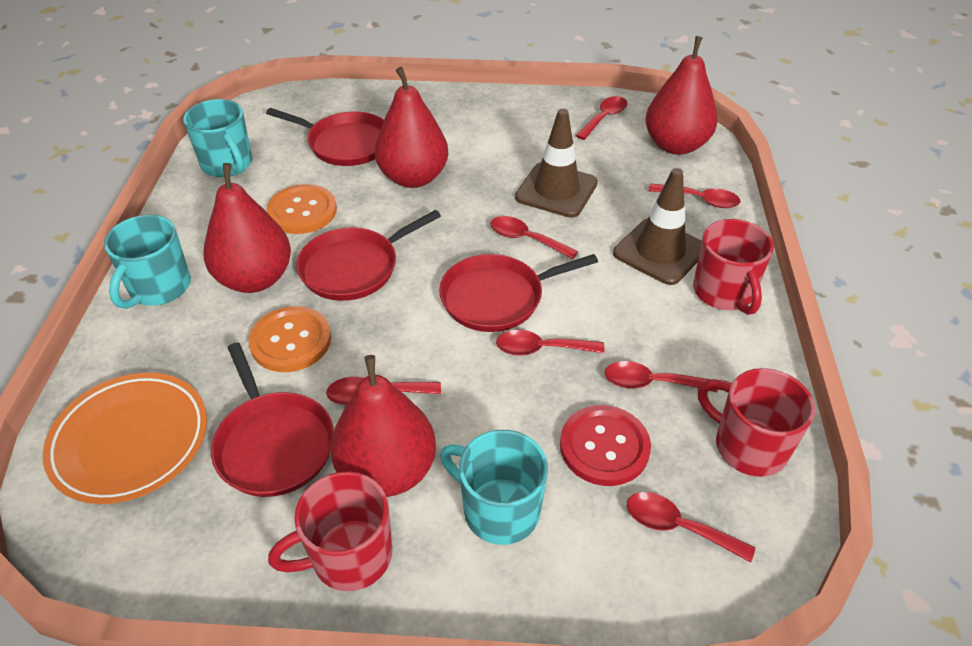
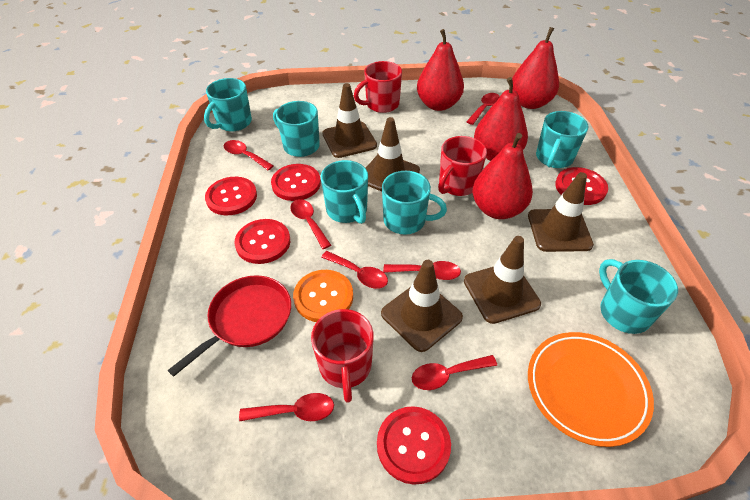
brown traffic cone: [515,109,598,218] [613,168,702,285] = 2 -> [322,83,377,158] [366,117,420,192] [381,260,463,352] [464,236,541,324] [528,172,594,252] = 5
orange button: [249,306,331,372] [266,184,337,234] = 2 -> [293,270,353,322] = 1
red button: [560,405,651,486] = 1 -> [205,177,257,215] [234,219,290,264] [271,164,321,201] [377,406,451,485] [555,167,608,205] = 5
red pan: [211,342,334,497] [266,108,384,166] [296,210,441,301] [439,254,598,332] = 4 -> [168,275,291,377] = 1
turquoise mug: [104,215,191,309] [183,99,252,177] [440,430,548,545] = 3 -> [204,78,252,131] [273,101,320,157] [321,160,368,224] [382,171,447,235] [536,111,589,168] [599,259,678,334] = 6

